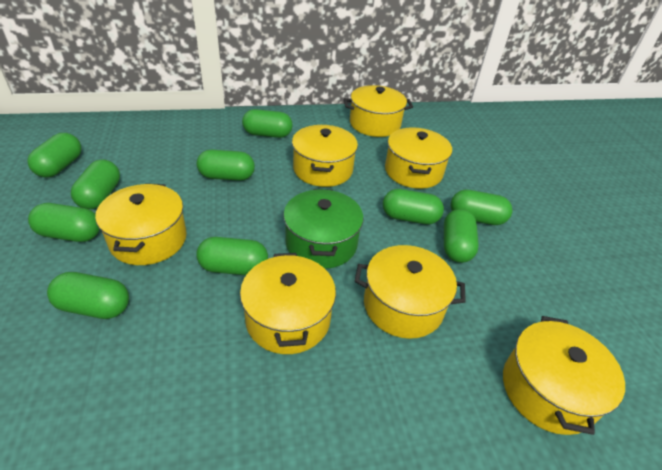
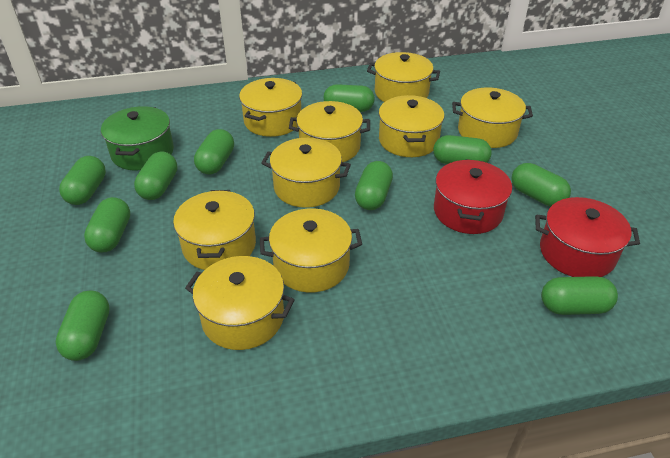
red pot: none = 0 -> [434,159,512,234] [535,197,640,277] = 2
yellow pot: [95,183,187,265] [240,253,336,354] [292,125,358,187] [343,85,413,137] [355,245,466,339] [385,127,452,189] [503,316,625,435] = 7 -> [173,190,256,270] [185,256,295,350] [239,78,302,137] [260,208,362,293] [261,138,351,208] [289,101,370,162] [367,52,440,102] [379,95,445,157] [452,88,533,148] = 9

